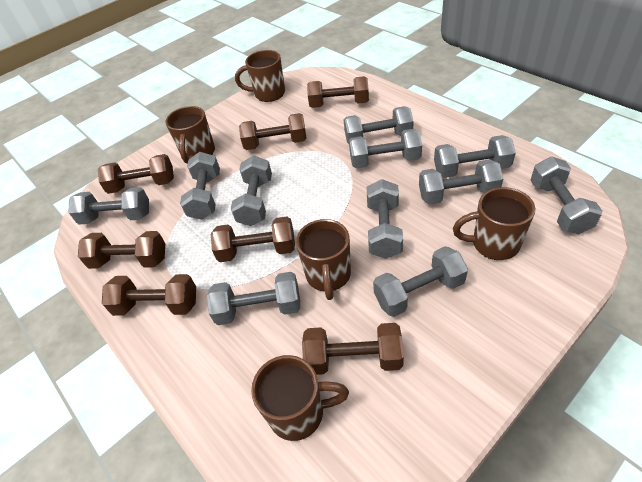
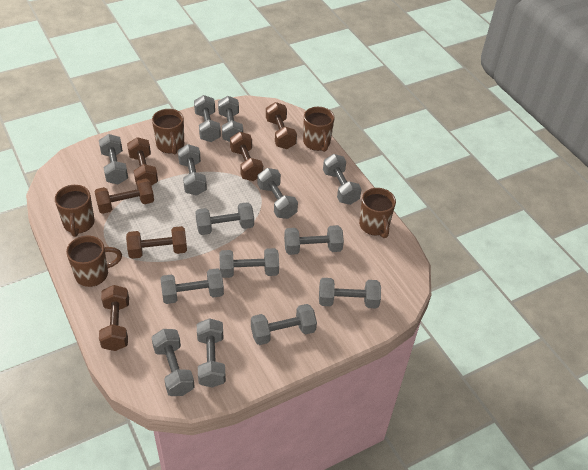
brown dumbbell: [78,231,165,269] [98,154,174,194] [102,274,196,316] [211,217,295,262] [239,113,306,150] [302,323,404,375] [307,76,369,108] = 7 -> [94,178,154,214] [99,285,129,351] [126,226,187,259] [127,137,158,186] [230,132,263,181] [266,102,297,149] = 6
grey dumbbell: [68,187,149,225] [180,152,220,220] [207,272,300,325] [231,156,272,226] [343,106,414,144] [349,129,422,168] [367,179,403,259] [373,246,468,317] [419,159,503,204] [434,135,516,178] [531,157,602,234] = 11 -> [99,134,128,184] [152,329,195,396] [160,268,224,304] [178,144,207,196] [194,95,221,142] [195,202,254,235] [197,318,226,388] [218,96,243,142] [219,248,279,278] [251,304,317,345] [257,168,298,219] [284,225,344,255] [319,278,381,309] [323,154,362,205] = 14

